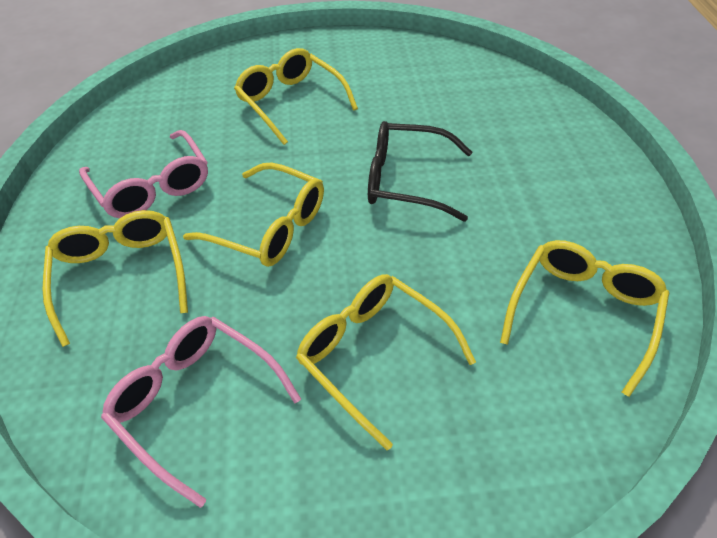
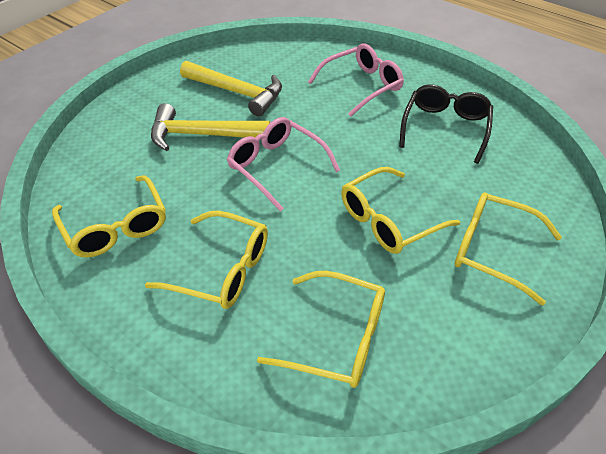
yellow hammer: none = 0 -> [151,103,270,151] [180,61,282,116] = 2

